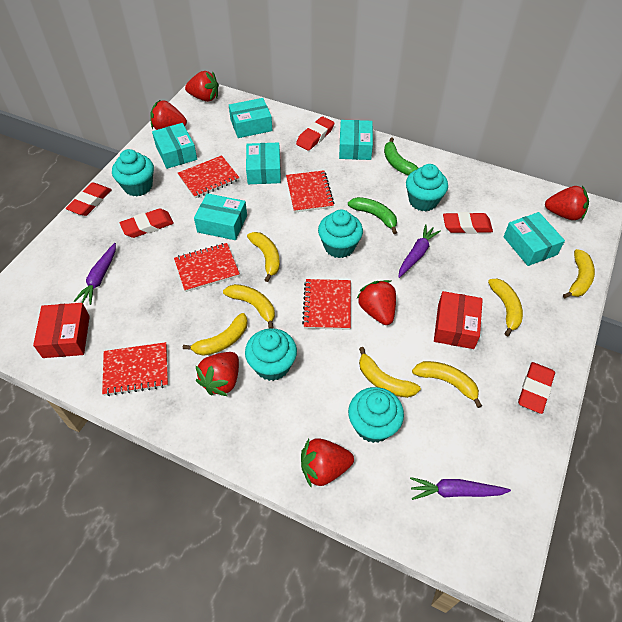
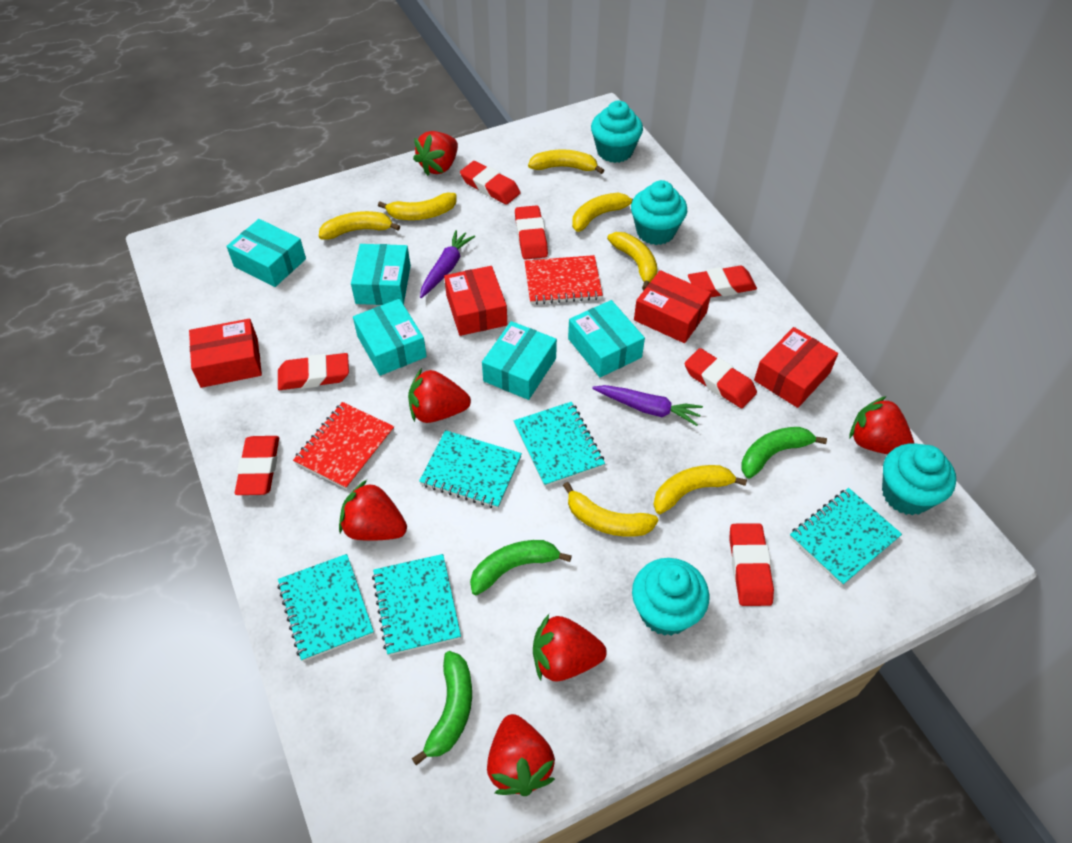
green banana: [348,197,397,234] [384,138,418,175] = 2 -> [412,651,472,766] [470,540,572,596] [741,427,827,479] = 3
purple carrot: [74,243,116,305] [398,224,441,278] [410,477,511,500] = 3 -> [420,230,475,298] [592,385,703,426] = 2
red box: [33,303,90,358] [434,291,483,349] = 2 -> [189,319,262,388] [444,266,507,336] [634,270,711,343] [754,327,838,408] = 4
red eraser: [66,183,112,216] [120,209,174,238] [296,116,334,151] [443,212,493,234] [518,362,555,414] = 5 -> [235,436,279,495] [278,353,349,390] [460,161,521,205] [515,205,548,260] [685,348,757,408] [688,266,757,298] [729,523,774,606] = 7
red notebook: [102,342,168,396] [174,243,240,292] [178,155,240,198] [286,170,334,213] [302,279,351,330] = 5 -> [293,402,394,490] [524,255,603,305] = 2
turquoise box: [152,123,197,169] [194,193,247,240] [229,98,272,138] [246,142,281,184] [339,120,373,160] [503,212,565,266] = 6 -> [226,219,306,287] [351,244,411,305] [353,299,427,376] [482,321,557,400] [568,300,645,377] = 5
turquoise cupcake: [112,149,154,196] [245,328,297,381] [318,210,363,258] [348,387,404,443] [406,164,448,211] = 5 -> [591,101,643,163] [631,180,687,245] [632,558,709,636] [882,443,956,515] = 4
turquoise notebook: none = 0 -> [278,554,374,662] [372,554,461,656] [419,430,522,509] [514,402,605,487] [790,488,902,586] = 5

